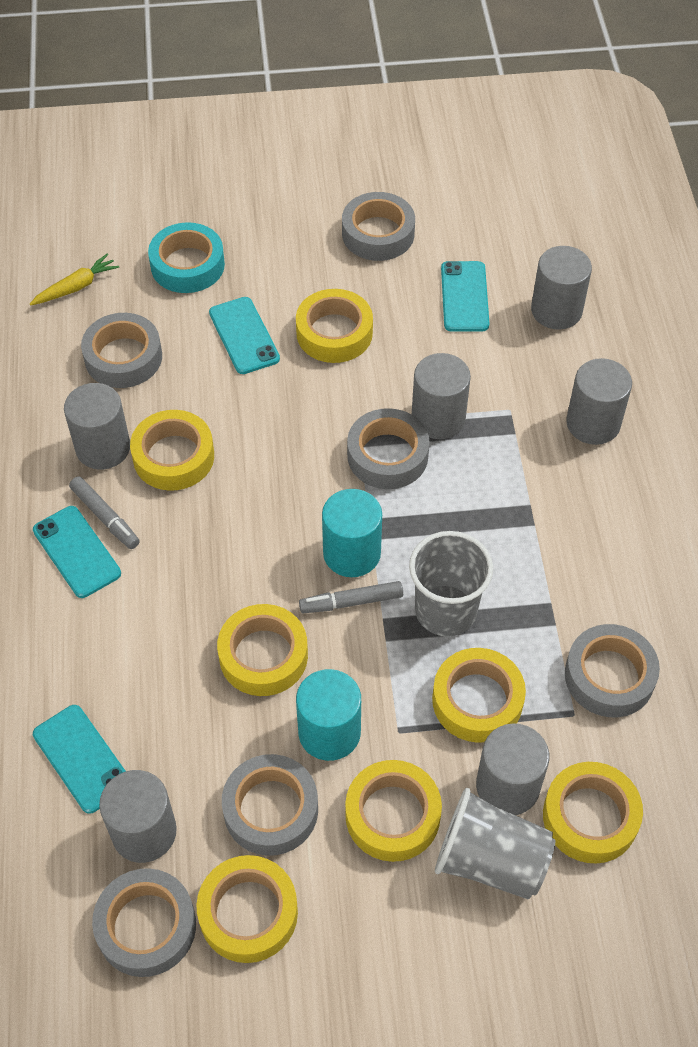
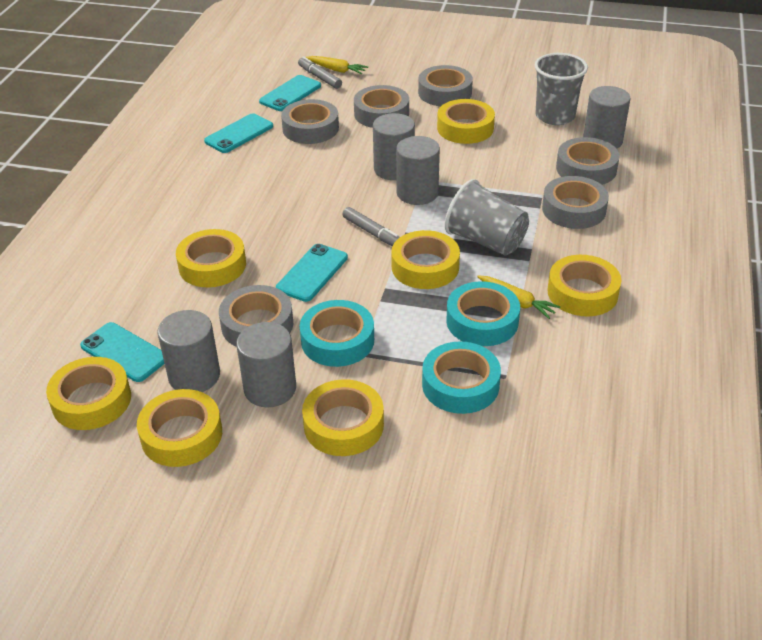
grey cylinder: [64,383,130,470] [99,770,177,863] [412,353,471,439] [476,723,549,815] [531,246,592,330] [566,358,632,445] = 6 -> [157,310,220,392] [236,322,296,407] [373,113,415,180] [396,136,440,205] [583,86,631,149] = 5
turquoise cylinder: [296,669,361,761] [322,489,382,577] = 2 -> none = 0
turquoise tape: [148,222,225,293] = 1 -> [300,300,374,367] [422,341,501,414] [446,281,520,346] = 3
yellow carrot: [30,254,119,306] = 1 -> [306,56,368,75] [477,275,560,319] = 2

